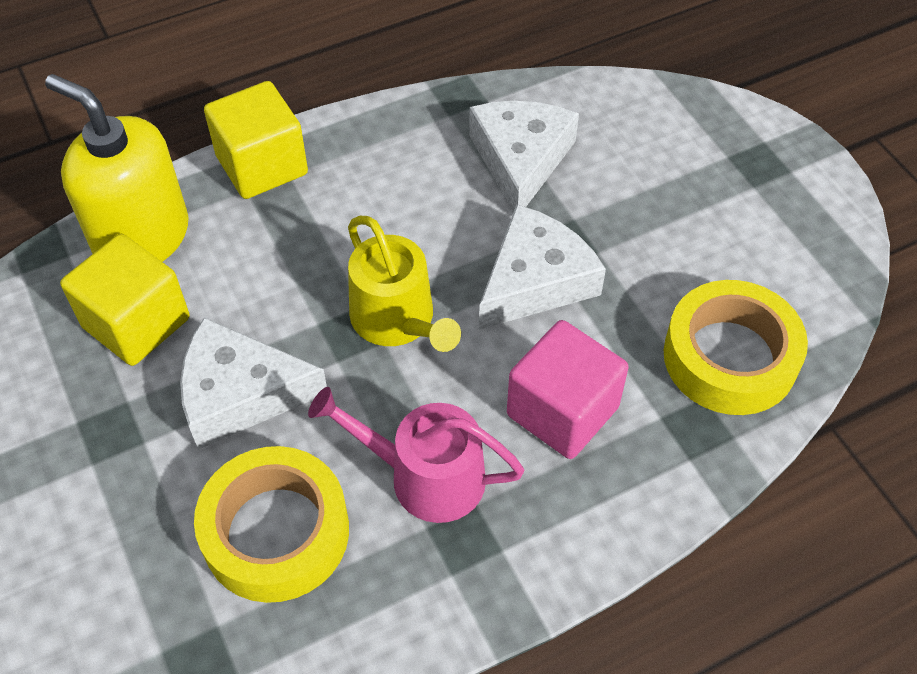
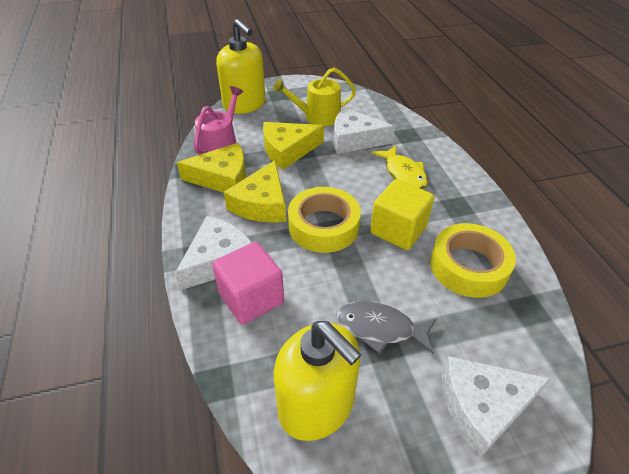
grey fish: none = 0 -> [336,301,437,354] = 1
yellow cheese: none = 0 -> [177,143,246,193] [224,160,286,222] [263,122,324,170] = 3
yellow cube: [60,234,189,366] [204,81,308,199] = 2 -> [370,179,434,250] = 1
yellow fish: none = 0 -> [372,145,428,190] = 1
yellow soap dispenser: [45,74,189,262] = 1 -> [216,19,266,114] [274,321,361,441] = 2

